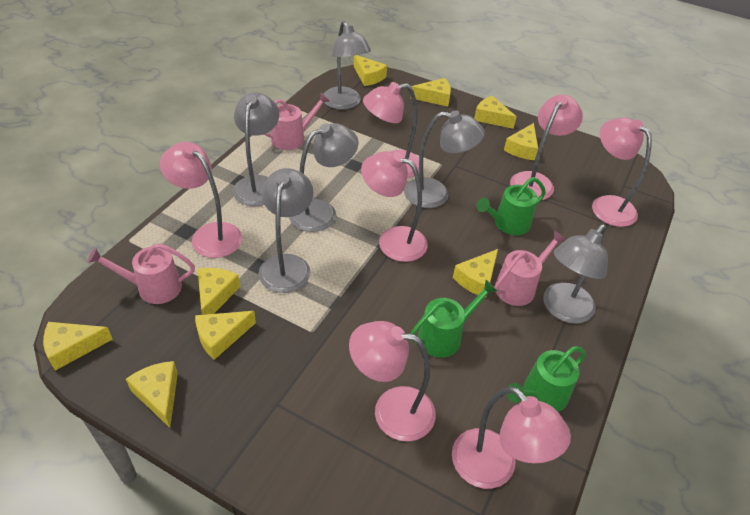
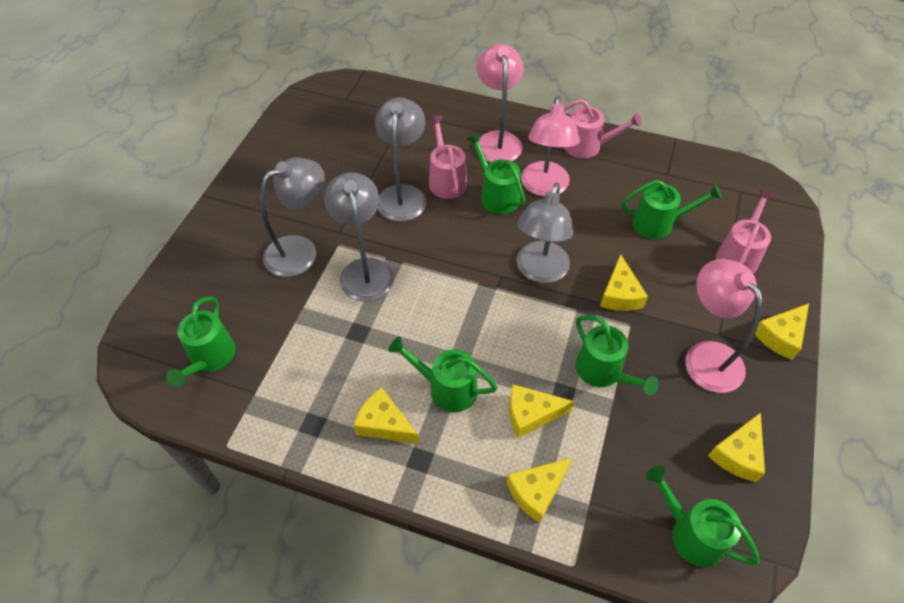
green watering can: [410,280,497,358] [477,177,546,235] [507,346,586,412] = 3 -> [166,297,236,387] [388,337,497,412] [467,133,526,214] [575,315,659,395] [621,180,722,239] [646,466,759,568] = 6
grey lamp: [233,92,279,206] [258,168,313,293] [289,123,359,232] [324,21,371,110] [404,111,485,208] [543,224,608,324] = 6 -> [260,157,325,277] [324,172,394,302] [375,97,427,222] [517,182,573,283] = 4
pink lamp: [160,142,242,258] [349,321,436,441] [361,151,428,262] [363,82,419,178] [452,386,571,489] [510,95,583,200] [592,117,652,227] = 7 -> [477,44,523,162] [521,96,580,196] [685,259,762,393] = 3
yellow cheese: [43,322,113,371] [126,361,178,428] [195,311,256,360] [198,268,240,315] [354,55,387,86] [410,78,451,107] [453,249,498,298] [474,96,517,129] [504,123,538,160] = 9 -> [354,387,419,444] [506,458,572,523] [509,384,575,438] [600,254,648,311] [708,412,765,482] [755,303,809,360] = 6

